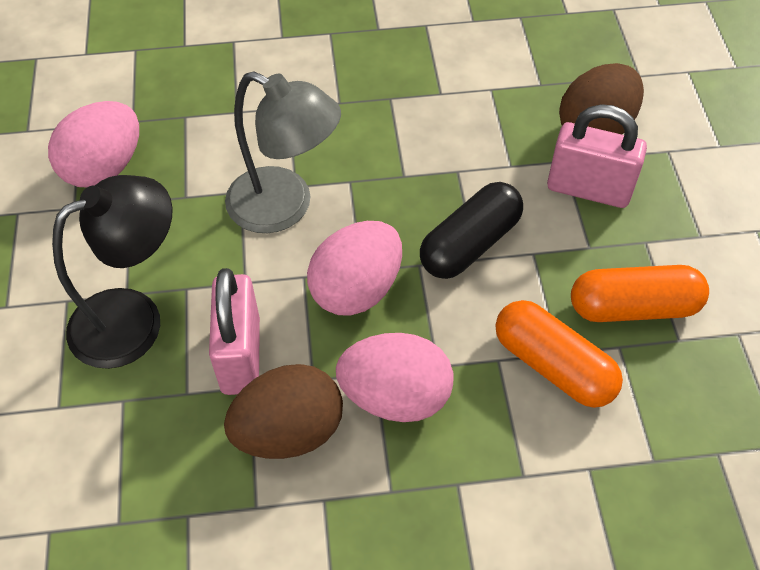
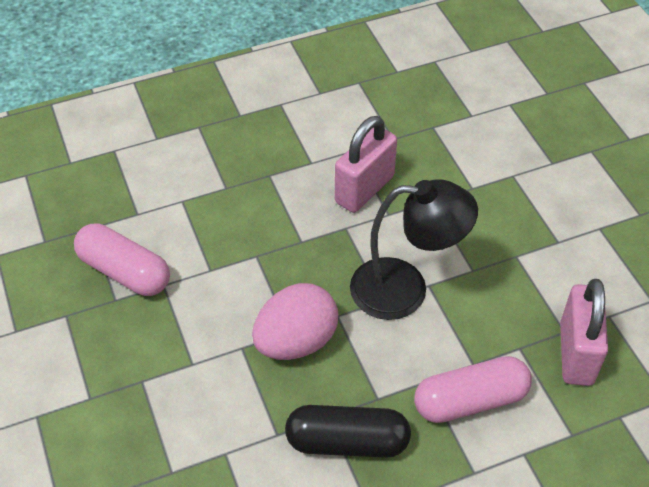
brown egg: [224,364,343,459] [559,63,644,134] = 2 -> none = 0
grey lamp: [225,71,341,233] = 1 -> none = 0
orange capsule: [496,300,623,408] [571,265,709,322] = 2 -> none = 0
pink capsule: none = 0 -> [74,223,170,296] [414,356,532,423] = 2
pink egg: [48,101,139,188] [307,221,402,316] [336,333,454,422] = 3 -> [252,283,338,360] = 1

